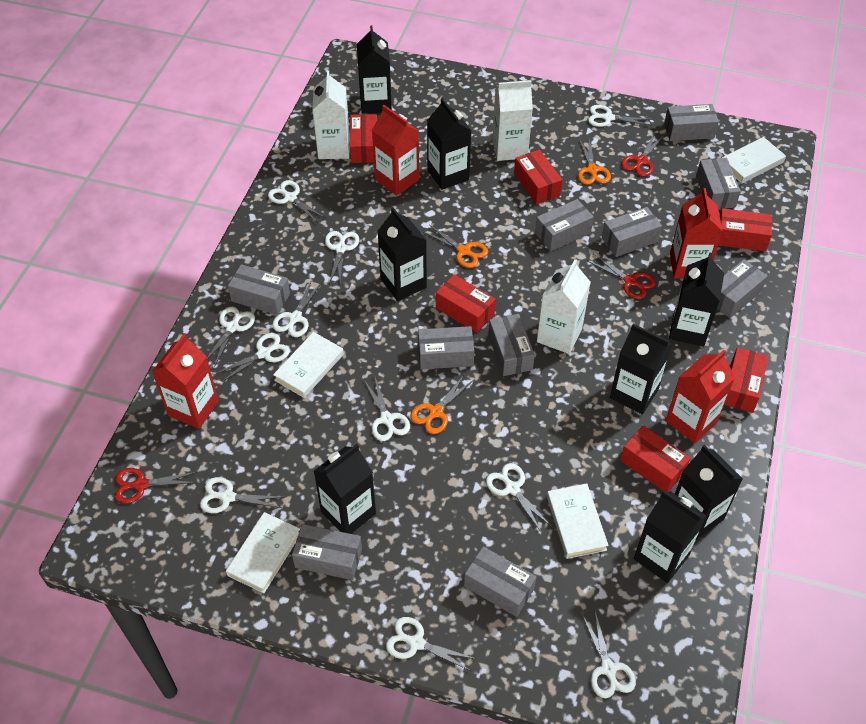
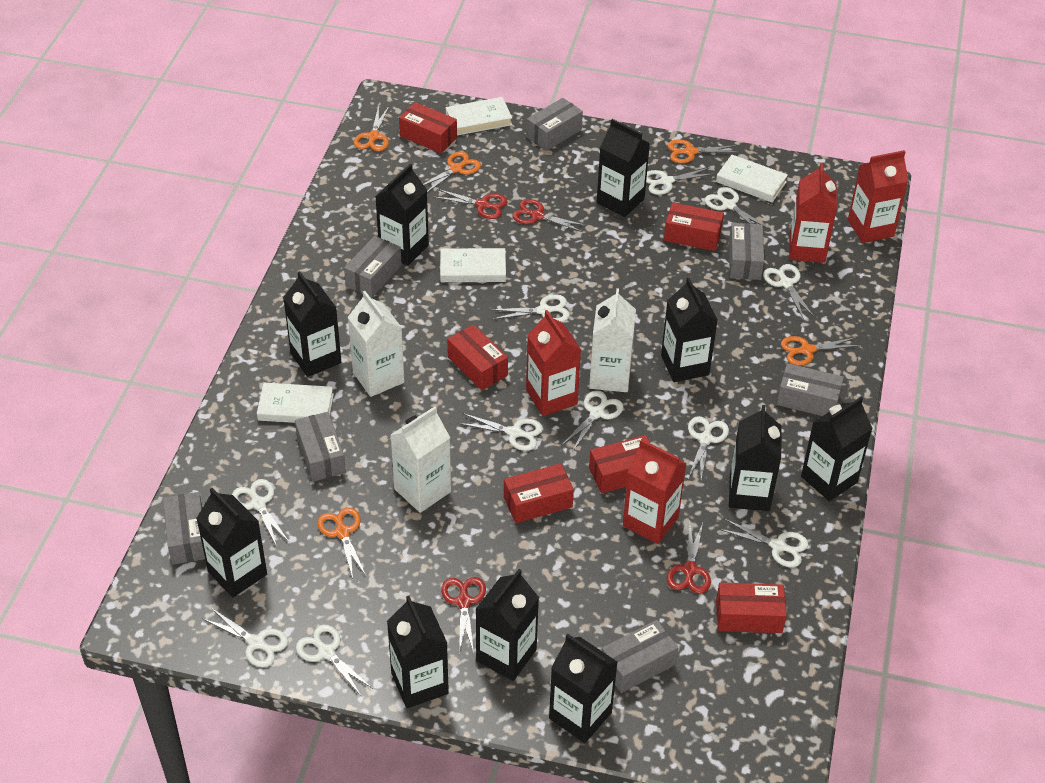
black carton: [314,444,376,534] [357,26,392,114] [377,207,427,301] [427,98,472,190] [610,324,672,414] [634,491,707,583] [669,253,724,347] [675,444,743,540] = 8 -> [196,488,267,597] [283,271,341,377] [375,164,429,266] [387,596,449,708] [475,569,539,681] [549,634,618,743] [597,119,650,217] [661,278,718,382] [729,405,781,511] [801,397,873,501] = 10
grey box: [228,264,290,315] [292,524,362,580] [418,326,474,369] [464,546,536,617] [488,314,535,376] [535,199,594,251] [602,207,662,257] [664,104,719,141] [696,158,741,209] [717,259,768,318] = 10 -> [163,492,205,565] [295,412,346,482] [344,236,402,298] [526,98,583,151] [602,620,678,693] [729,223,764,280] [777,363,844,416] = 7
orange scissors: [410,375,474,434] [424,225,488,268] [578,137,611,185] = 3 -> [317,507,366,579] [354,105,389,151] [423,151,481,193] [667,139,739,163] [781,336,861,366] = 5
red scissors: [115,468,197,504] [588,254,656,299] [621,133,663,176] = 3 -> [434,189,507,219] [441,577,486,654] [513,199,587,232] [667,522,711,594] = 4

